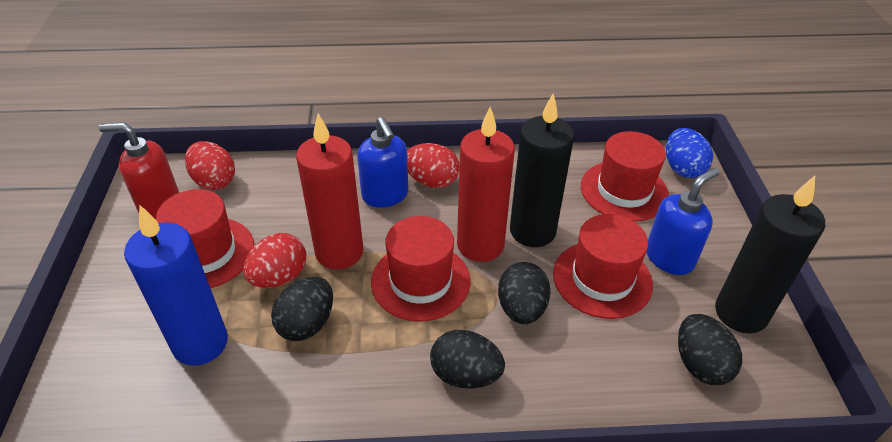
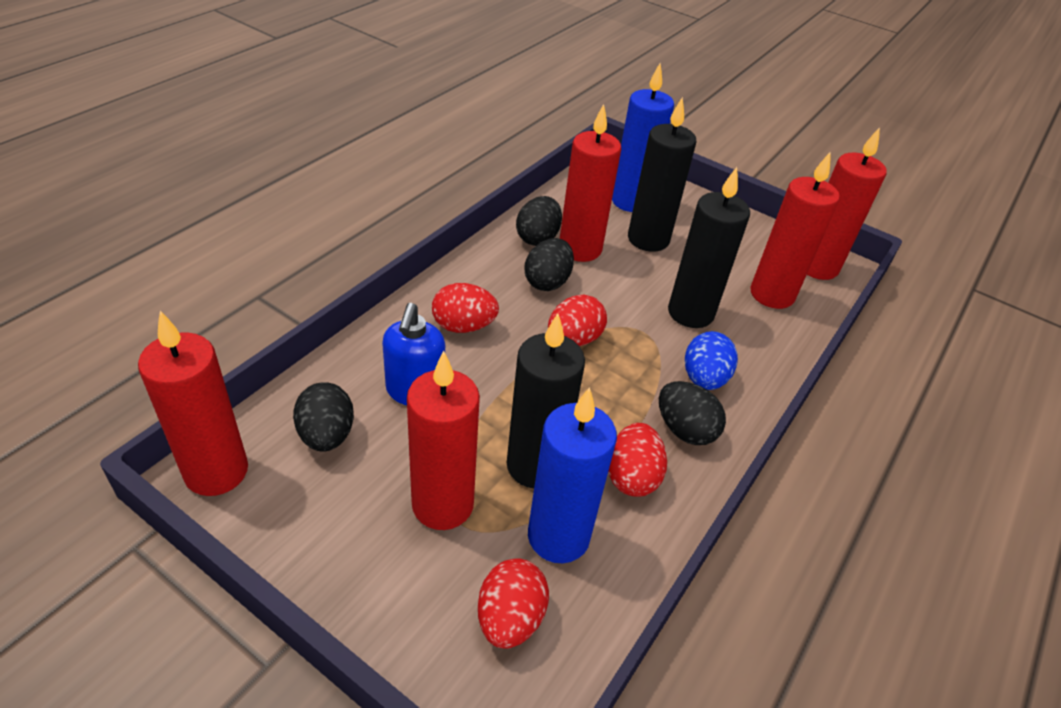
black candle: [510,93,574,247] [715,176,825,333] = 2 -> [507,313,585,488] [628,97,696,252] [668,167,750,328] = 3
blue candle: [124,205,228,366] = 1 -> [528,387,617,563] [612,63,674,212] = 2
blue soap dispenser: [357,117,408,208] [647,168,720,275] = 2 -> [382,303,445,405] = 1
red candle: [296,114,363,270] [457,107,515,262] = 2 -> [138,311,248,496] [407,351,480,530] [560,104,621,262] [751,151,840,309] [807,127,887,280] = 5
red egg: [185,141,235,190] [243,233,306,288] [407,143,459,188] = 3 -> [432,283,499,333] [478,559,549,649] [548,295,607,346] [608,423,667,497] = 4
red hat: [156,189,254,288] [371,216,470,321] [553,214,653,319] [581,131,669,222] = 4 -> none = 0
red soap dispenser: [99,122,179,219] = 1 -> none = 0

